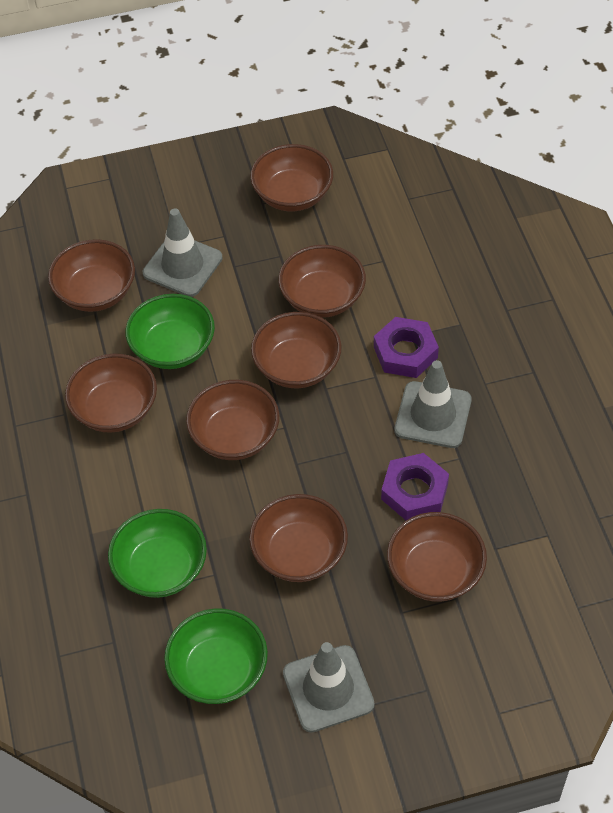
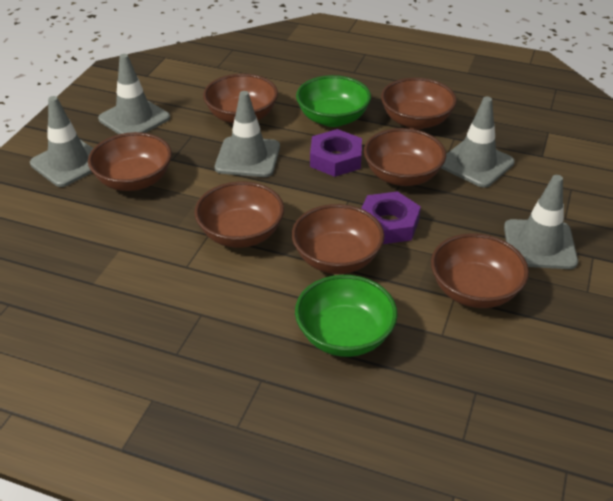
brown bowl: [48,239,135,312] [65,354,157,433] [186,380,279,460] [249,494,348,582] [250,144,333,211] [251,312,341,388] [278,245,366,318] [387,512,487,602] = 8 -> [88,132,172,191] [194,181,284,248] [203,74,278,124] [292,204,384,274] [364,128,446,186] [381,78,457,130] [431,233,529,308] = 7
green bowl: [108,509,207,598] [125,294,215,369] [164,608,268,704] = 3 -> [295,275,398,357] [296,75,371,127] = 2
grey traffic cone: [143,208,223,297] [283,642,375,733] [394,360,472,448] = 3 -> [30,96,93,187] [98,54,170,134] [215,91,280,177] [441,97,515,188] [504,175,578,269] = 5

